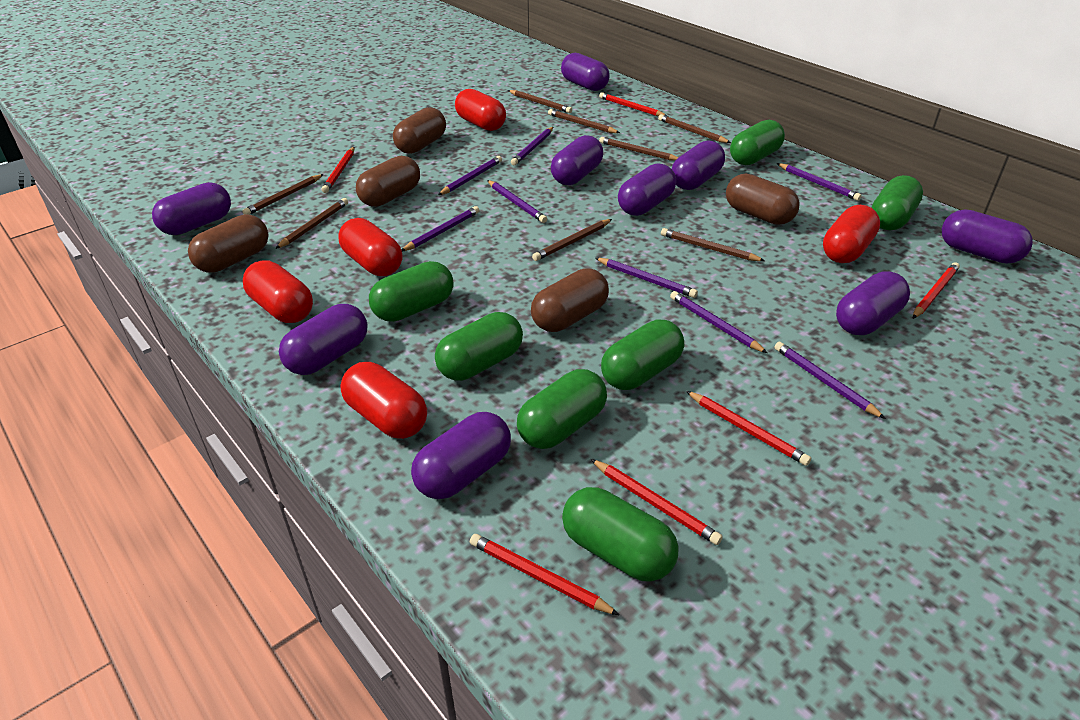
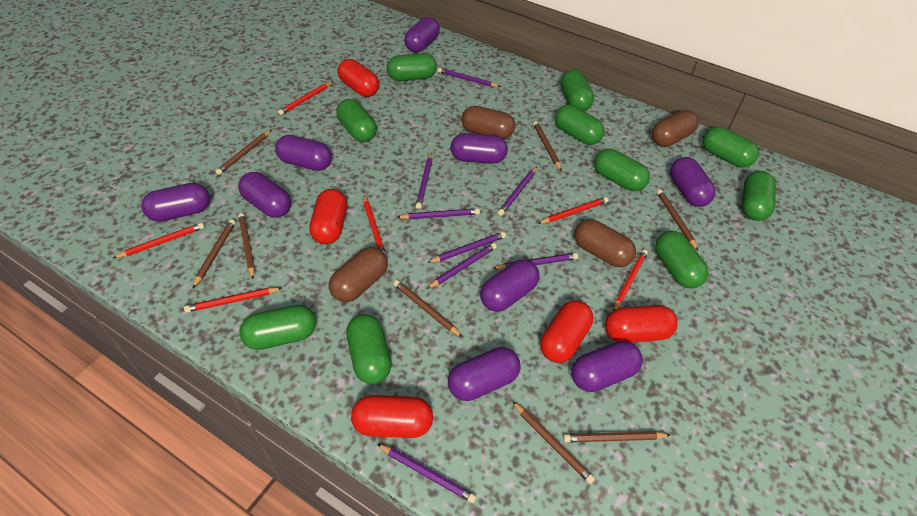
brown capsule: [188,214,268,273] [356,156,420,207] [393,107,446,154] [531,268,609,332] [726,173,800,225] = 5 -> [329,247,388,302] [461,106,515,139] [574,219,636,267] [651,110,698,147] = 4
green capsule: [369,261,454,322] [435,312,523,381] [517,369,607,449] [562,487,679,582] [601,319,684,390] [730,120,785,165] [871,175,923,230] = 7 -> [239,305,316,350] [336,99,377,142] [346,314,392,384] [387,53,437,81] [555,105,605,145] [561,70,594,111] [594,149,650,191] [655,231,708,289] [703,127,759,168] [742,171,776,221] = 10

